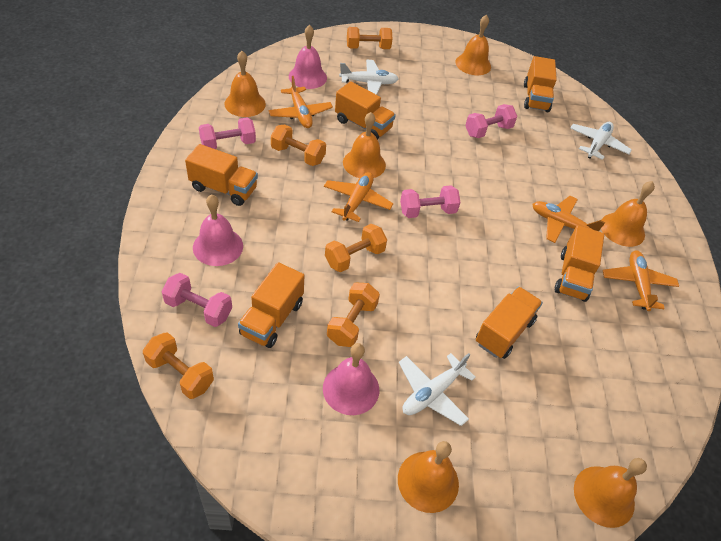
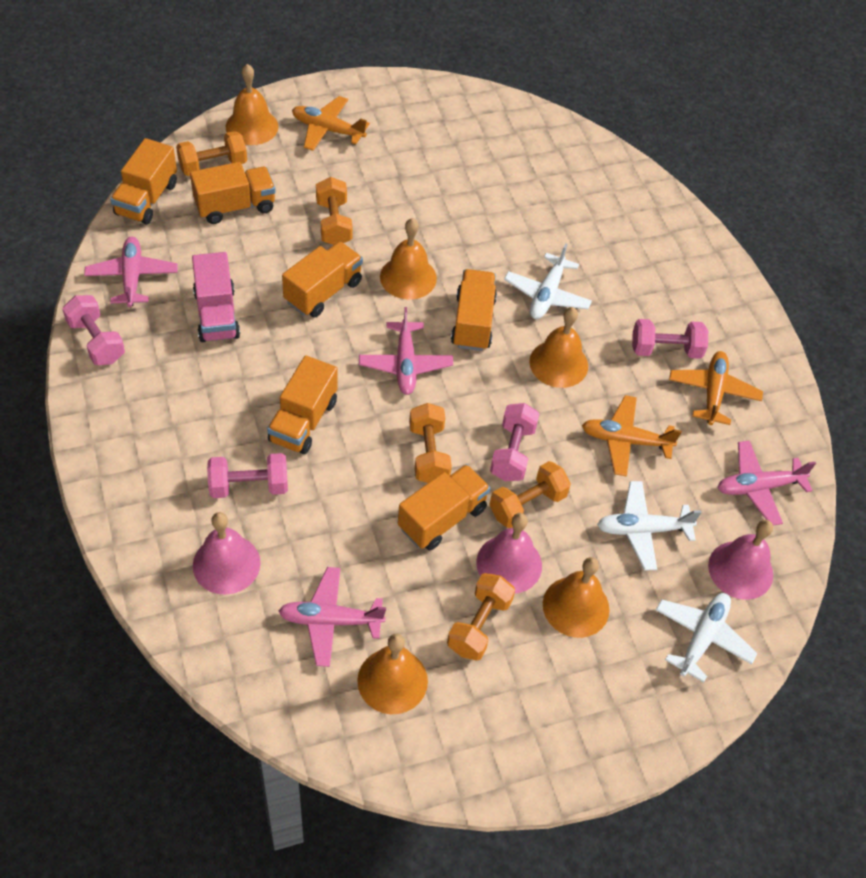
orange bell: [224,51,266,117] [343,112,386,178] [398,441,459,513] [455,14,491,75] [574,458,647,528] [601,181,655,247] = 6 -> [226,64,278,145] [357,633,428,714] [380,218,437,300] [529,307,588,388] [543,557,610,638] = 5
orange plane: [269,76,333,128] [324,172,393,222] [533,196,605,243] [603,250,679,311] = 4 -> [292,96,370,151] [582,395,682,477] [669,351,763,425] = 3
pink plane: none = 0 -> [84,237,178,307] [279,567,386,667] [359,307,453,395] [717,440,816,525] = 4
pink truck: none = 0 -> [192,252,240,342] = 1

